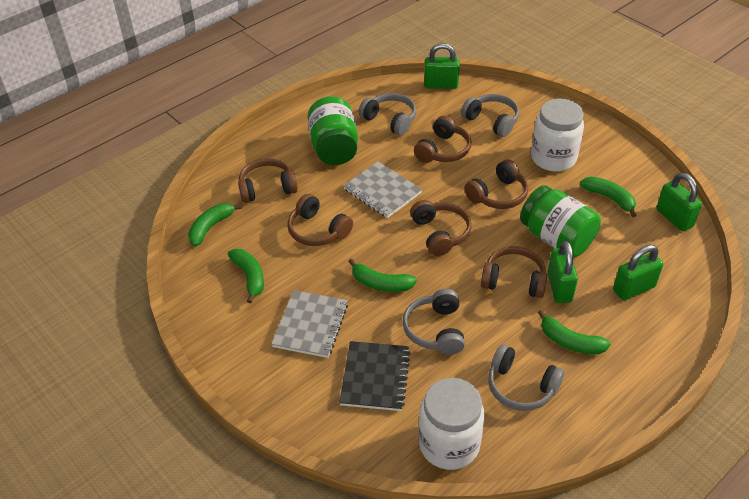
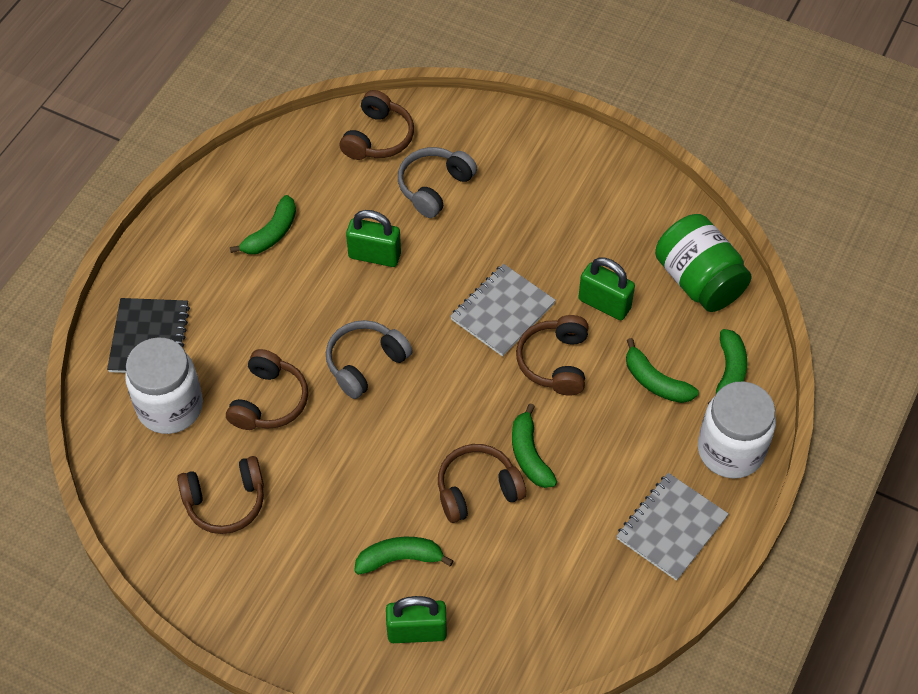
brown headphones: [238,158,298,203] [287,194,353,246] [410,200,471,256] [414,116,472,163] [464,159,528,209] [481,246,547,298] = 6 -> [177,456,264,534] [226,349,308,430] [340,90,414,160] [438,444,526,523] [516,315,588,396] = 5
green jar: [308,96,358,165] [520,185,601,258] = 2 -> [655,214,752,312] = 1
green padlock: [424,43,460,89] [547,240,578,303] [613,245,663,300] [657,172,702,232] = 4 -> [346,210,401,267] [386,596,447,643] [578,257,635,320] = 3
grey headphones: [359,93,416,136] [403,289,465,355] [461,94,519,137] [488,344,564,411] = 4 -> [326,320,412,399] [398,147,477,218] = 2

